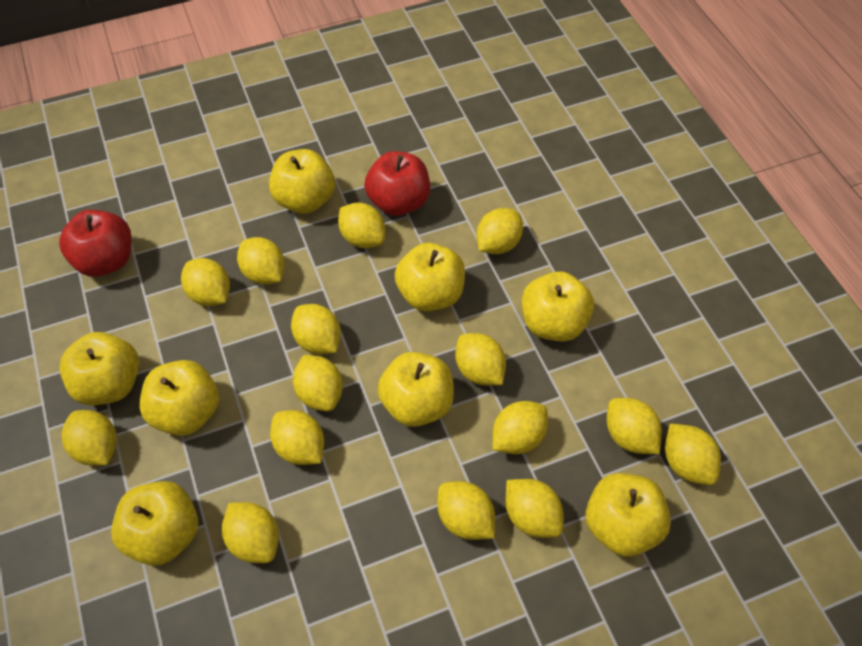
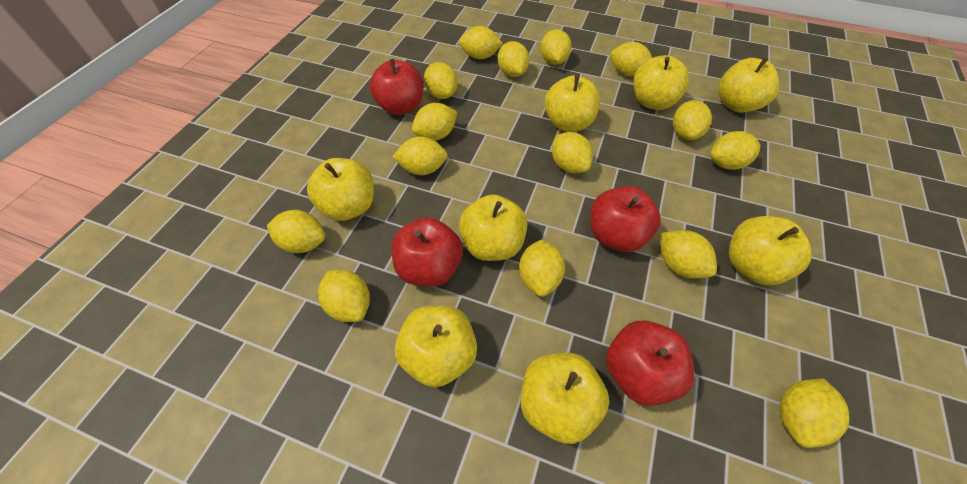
red apple: [59,210,132,277] [364,151,430,216] = 2 -> [370,59,423,115] [392,218,463,287] [591,186,661,252] [606,320,695,406] = 4

